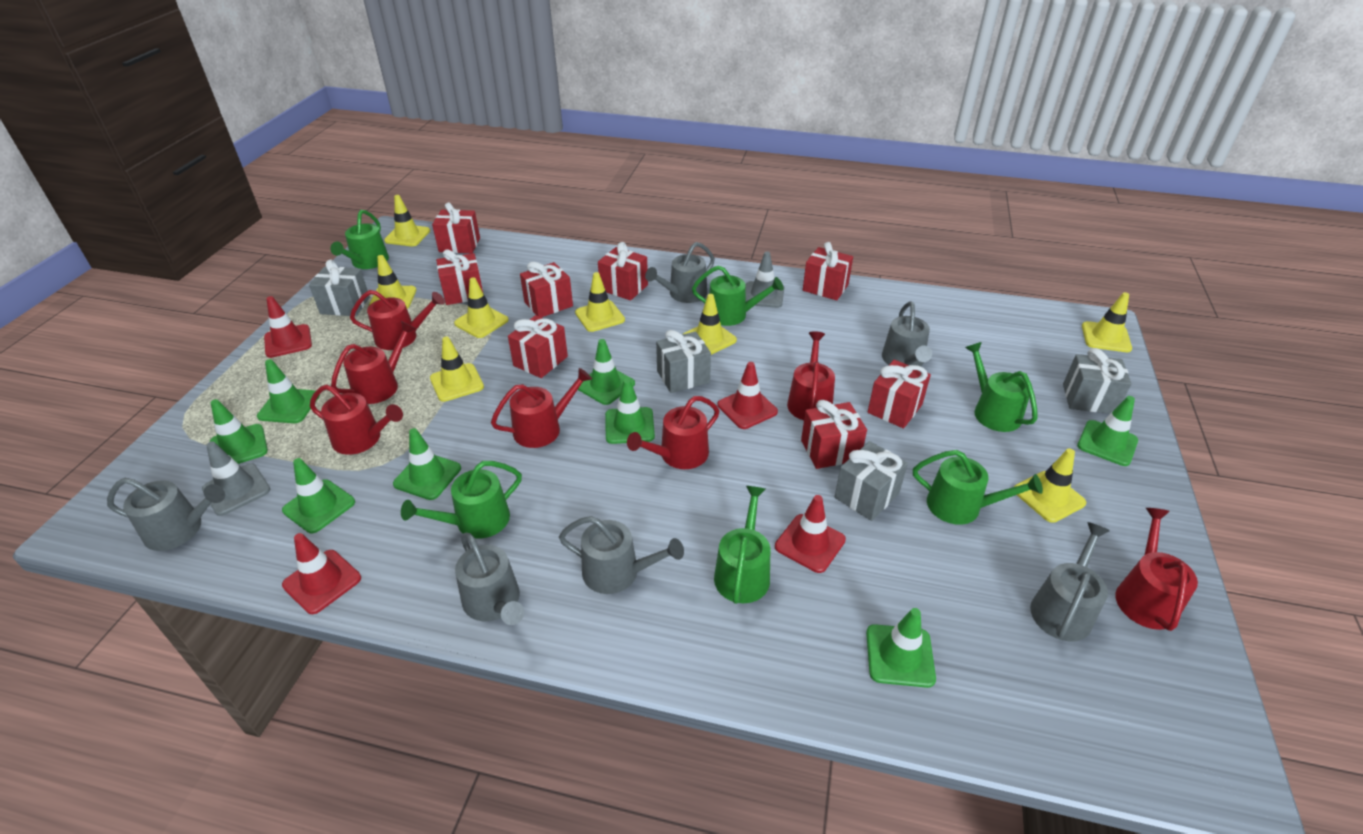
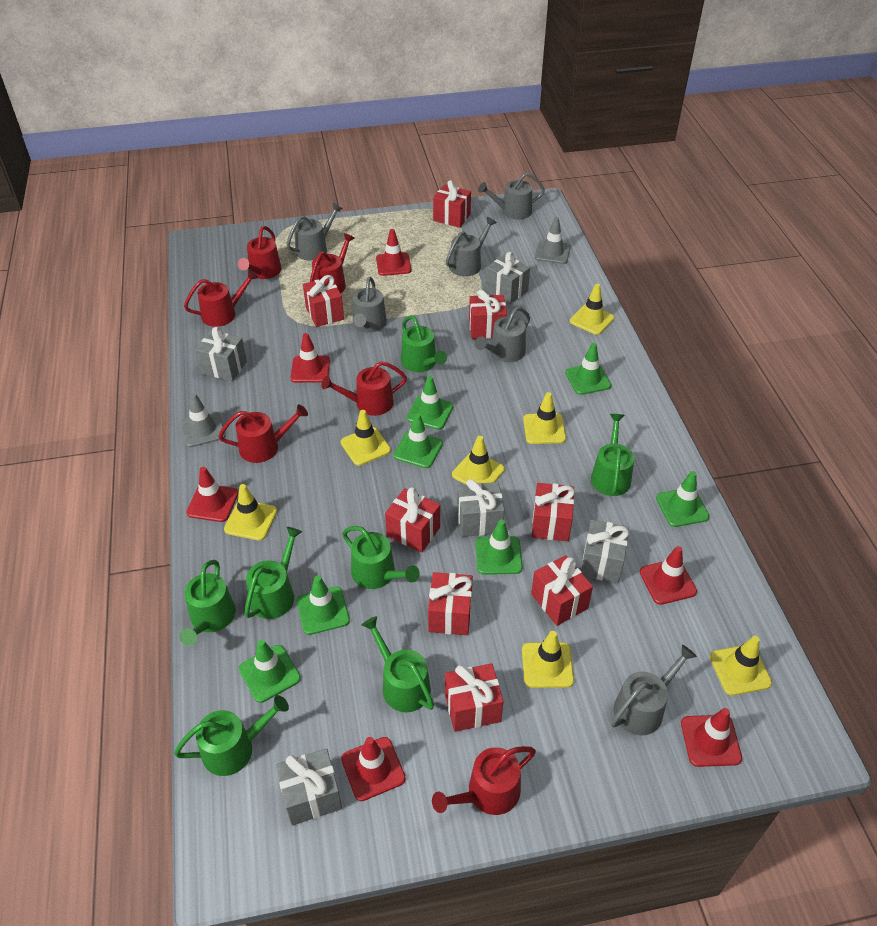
green traffic cone: [210,399,268,464] [257,359,320,423] [282,458,355,533] [393,428,461,500] [578,339,635,405] [605,379,655,444] [866,608,936,688] [1077,396,1138,466] = 8 -> [239,639,301,703] [297,575,350,635] [393,413,443,468] [407,376,454,430] [476,520,522,575] [565,343,611,395] [656,471,710,527] = 7
green watering can: [330,210,389,269] [401,461,522,539] [692,266,784,326] [714,486,770,604] [913,450,1043,525] [965,342,1038,432] = 6 -> [174,695,289,776] [179,560,236,646] [244,527,302,619] [342,526,420,589] [362,616,434,712] [401,315,447,372] [591,414,634,496] = 7
grey gift: [309,260,370,316] [656,330,711,393] [835,441,908,521] [1063,348,1132,414] = 4 -> [195,327,247,381] [276,748,342,826] [457,479,505,537] [486,252,530,304] [581,520,629,583] = 5
red traffic cone: [264,296,312,358] [282,533,361,614] [717,362,778,429] [775,495,846,573] = 4 -> [186,467,238,522] [290,333,330,383] [341,737,406,801] [376,229,411,276] [640,546,697,605] [681,708,742,767] = 6
red watering can: [310,385,403,455] [331,321,416,404] [350,290,445,350] [491,368,592,448] [627,396,719,469] [787,332,835,420] [1115,508,1198,631] = 7 -> [184,269,258,327] [218,404,308,463] [238,226,281,279] [310,233,354,293] [321,361,407,416] [432,746,536,815] = 6
yellow traffic cone: [369,255,416,309] [384,195,430,246] [430,337,484,402] [454,277,509,338] [575,272,625,332] [682,294,737,355] [1014,448,1086,523] [1082,292,1132,352] = 8 -> [224,484,277,541] [341,410,391,466] [452,436,505,485] [522,631,574,688] [523,392,566,444] [570,284,615,335] [710,636,772,696] = 7

